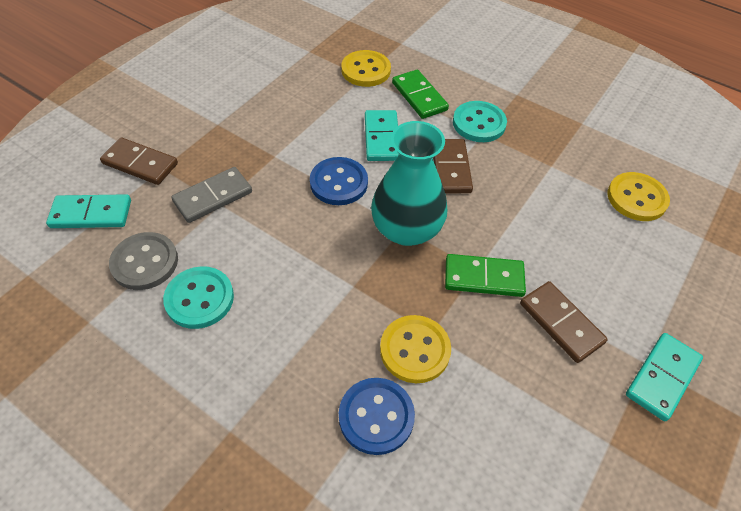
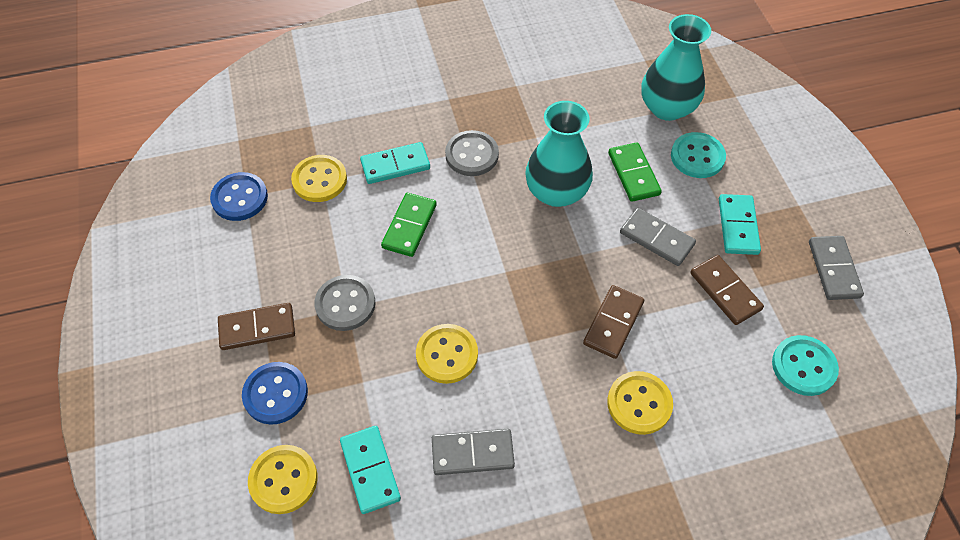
grey button: [109,232,178,290] = 1 -> [314,275,375,331] [445,130,499,176] = 2
grey domino: [171,167,252,223] = 1 -> [432,429,515,475] [620,208,696,266] [809,236,864,300] = 3
turquoise vase: [371,121,448,246] = 1 -> [525,101,593,207] [642,14,711,121] = 2
yellow button: [341,50,391,87] [380,315,451,383] [607,172,670,221] = 3 -> [248,445,317,514] [291,155,347,202] [416,324,478,384] [607,371,673,435] = 4

